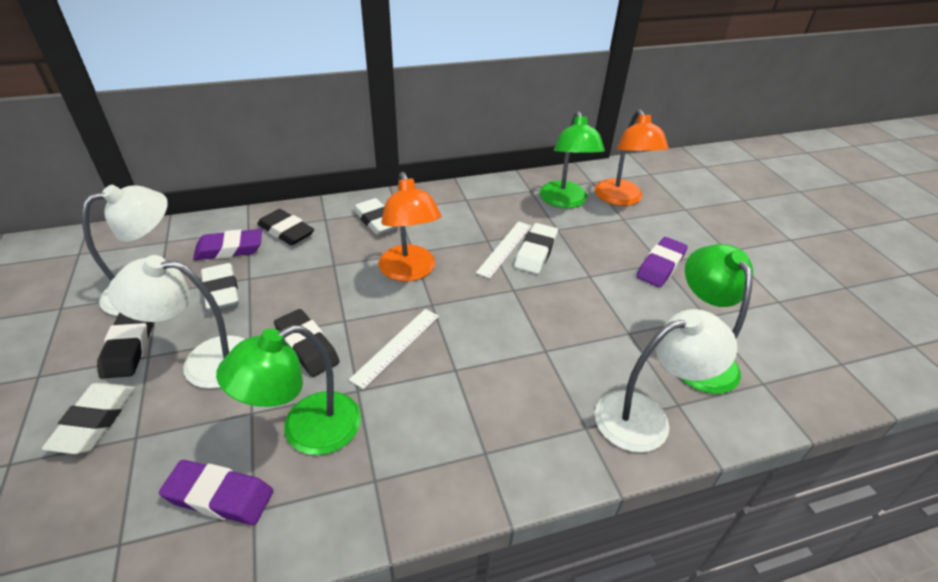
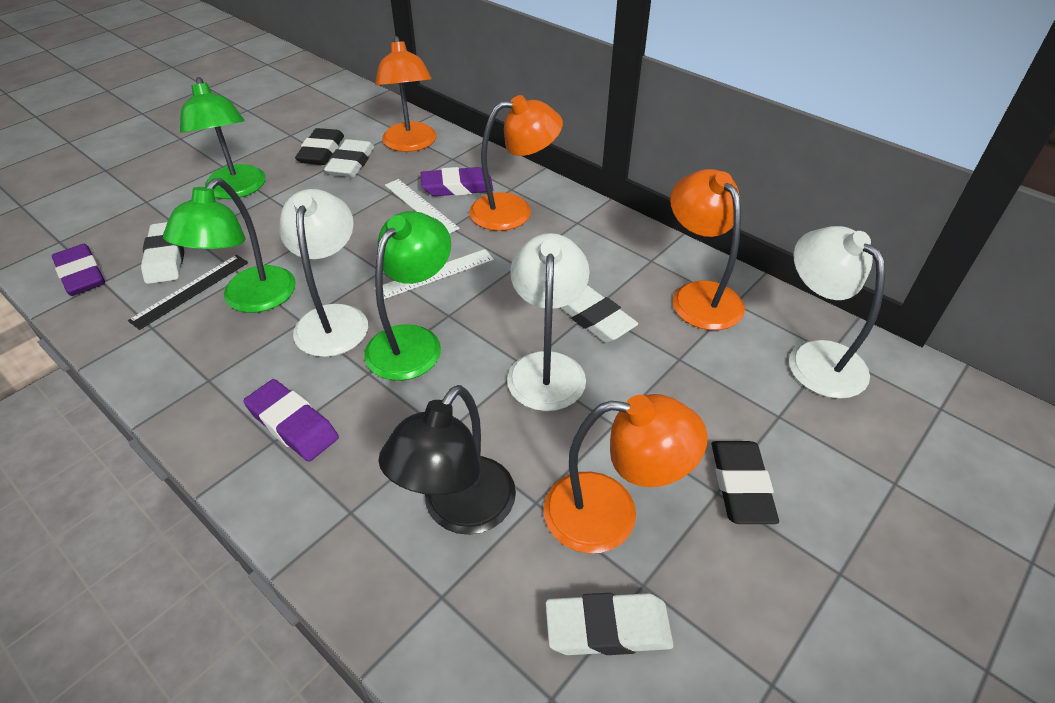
black eraser: [97,312,154,379] [257,209,314,245] [274,309,340,377] = 3 -> [295,128,344,165] [712,441,779,524] = 2
black lamp: none = 0 -> [378,385,516,535] = 1
black ruler: none = 0 -> [128,255,248,330] = 1
orange lamp: [379,172,442,282] [595,109,669,206] = 2 -> [375,36,436,152] [469,95,563,231] [543,394,708,554] [670,169,745,330] = 4

